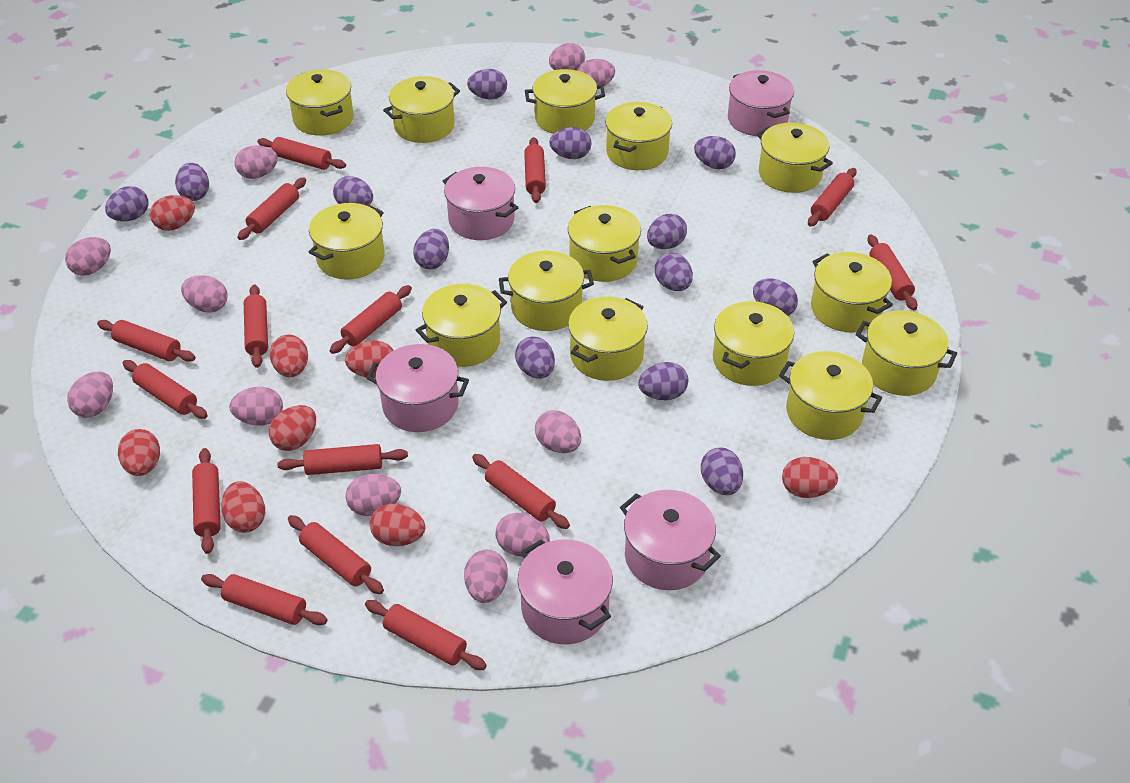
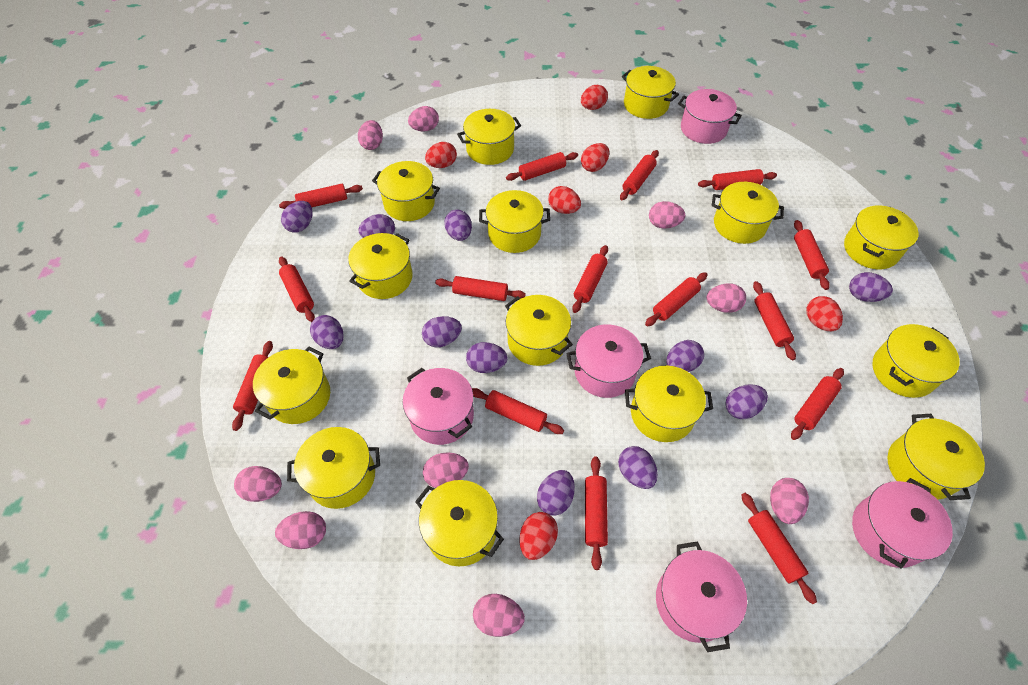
pink egg: [65,237,111,276] [67,371,113,418] [181,275,228,313] [229,387,283,426] [234,145,278,179] [345,474,401,516] [464,550,508,603] [496,513,550,557] [535,410,581,453] [549,43,585,71] [577,59,615,87] = 11 -> [234,466,282,502] [275,511,326,549] [358,120,383,150] [408,106,439,132] [423,452,469,488] [473,594,525,637] [649,201,685,229] [706,283,746,313] [770,478,809,524] = 9
purple egg: [105,186,149,221] [175,163,209,201] [333,176,373,206] [413,229,449,269] [467,69,507,100] [515,337,555,379] [549,127,591,159] [638,362,688,400] [647,214,687,249] [655,252,693,291] [694,136,736,169] [701,447,743,495] [753,279,798,316] = 13 -> [281,201,313,233] [310,315,344,349] [359,214,395,238] [422,316,462,348] [444,209,472,241] [466,342,508,373] [537,470,575,516] [618,446,658,489] [666,340,704,372] [725,384,768,419] [849,272,893,302] = 11
red egg: [118,429,160,476] [150,195,195,231] [221,481,265,533] [269,405,316,451] [270,334,308,377] [345,340,394,378] [370,503,425,546] [782,457,838,498] = 8 -> [425,142,457,168] [519,512,558,560] [548,186,581,214] [581,85,608,110] [581,143,609,172] [806,296,843,331] = 6

